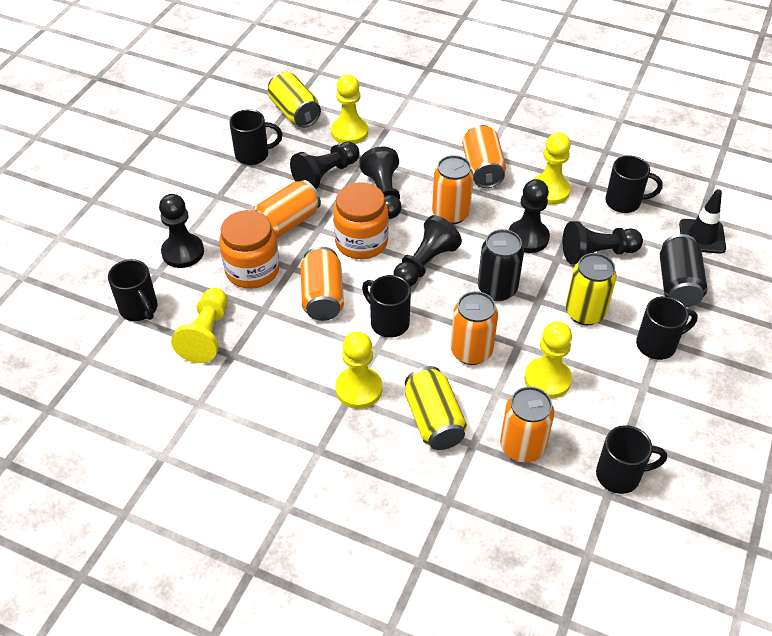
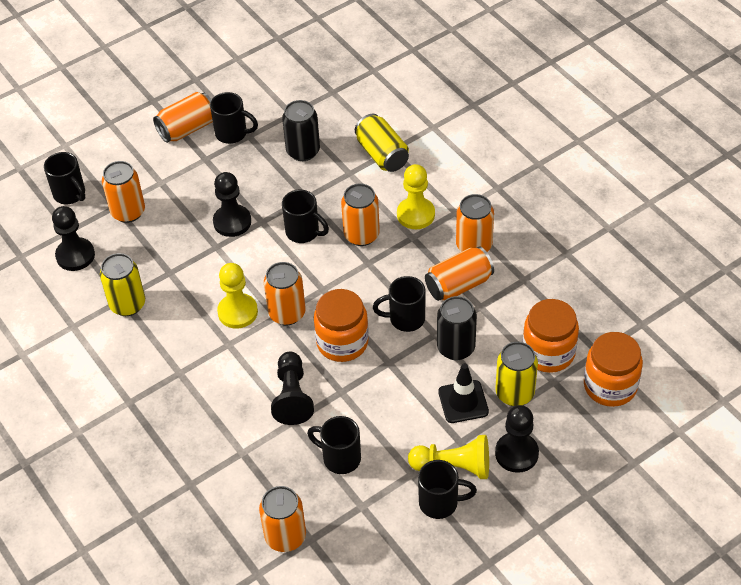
black pawn: [159,194,204,268] [290,141,360,189] [359,146,401,219] [393,215,462,287] [509,179,550,253] [562,221,643,264] = 6 -> [52,206,95,271] [213,172,251,237] [271,352,314,425] [495,405,539,473] = 4
orange can: [254,180,321,239] [301,247,344,321] [432,155,474,225] [451,291,498,365] [462,125,506,188] [500,387,554,463] = 6 -> [102,161,145,223] [153,92,213,143] [259,486,306,552] [264,262,306,325] [341,184,380,246] [425,246,494,301] [456,194,494,252] = 7
orange jar: [219,210,280,289] [333,182,389,259] = 2 -> [314,289,369,362] [523,299,579,373] [584,332,643,407] = 3
yellow pawn: [171,288,228,363] [331,75,368,144] [335,331,382,409] [524,322,572,399] [534,133,571,205] = 5 -> [217,263,258,329] [397,164,435,229] [408,435,489,479] = 3

